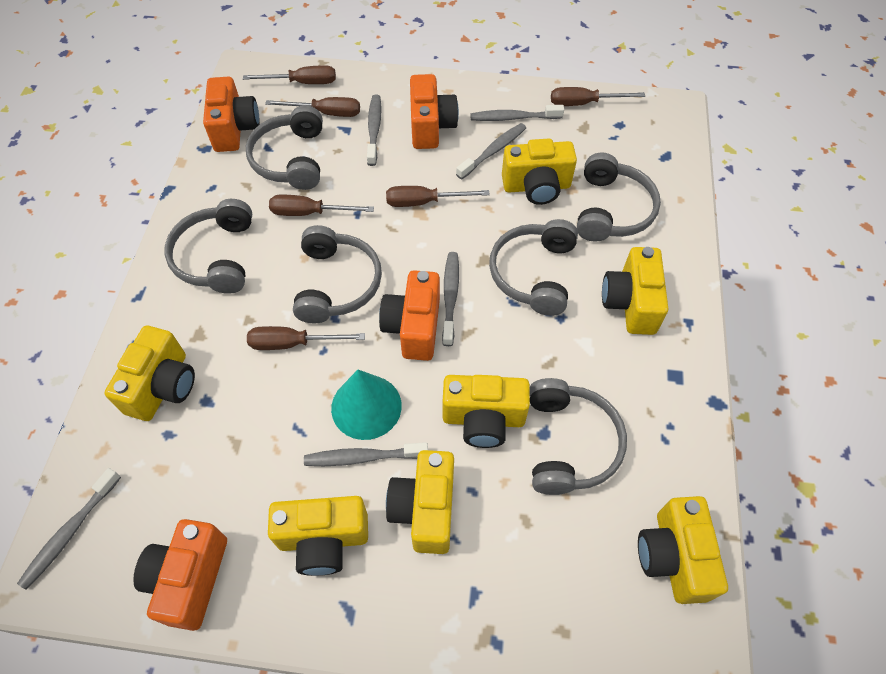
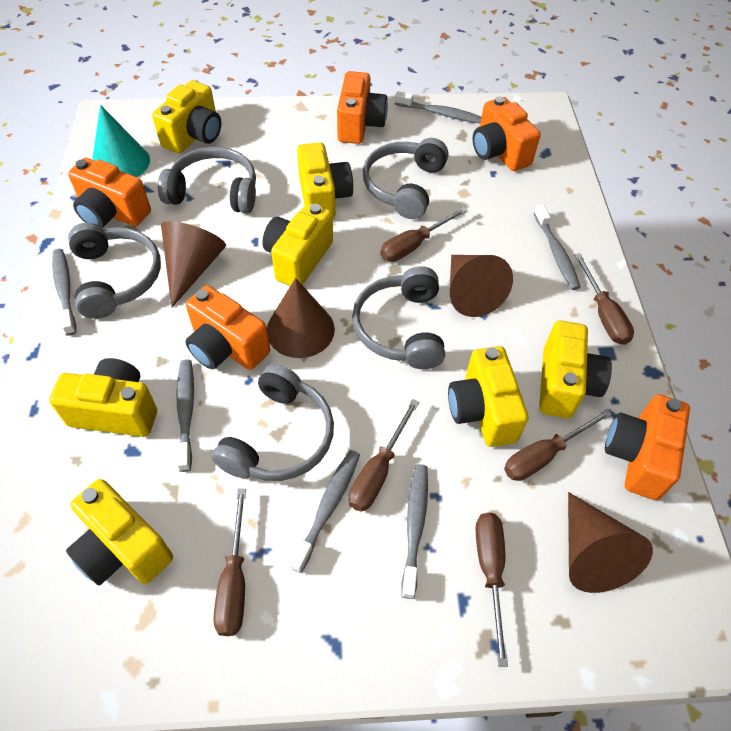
brown cone: none = 0 -> [161,221,226,307] [267,278,335,358] [450,255,513,317] [568,492,653,593] = 4
grey headphones: [164,199,252,294] [246,105,323,190] [293,225,382,324] [489,219,578,316] [530,378,627,495] [577,153,661,242] = 6 -> [68,223,161,319] [158,147,256,214] [212,364,334,481] [352,266,445,369] [363,138,449,219] = 5
orange camera: [133,519,227,631] [203,77,260,152] [379,270,440,361] [410,74,459,149] = 4 -> [68,158,151,228] [185,285,270,370] [337,71,388,144] [473,96,541,171] [605,394,690,500] = 5

